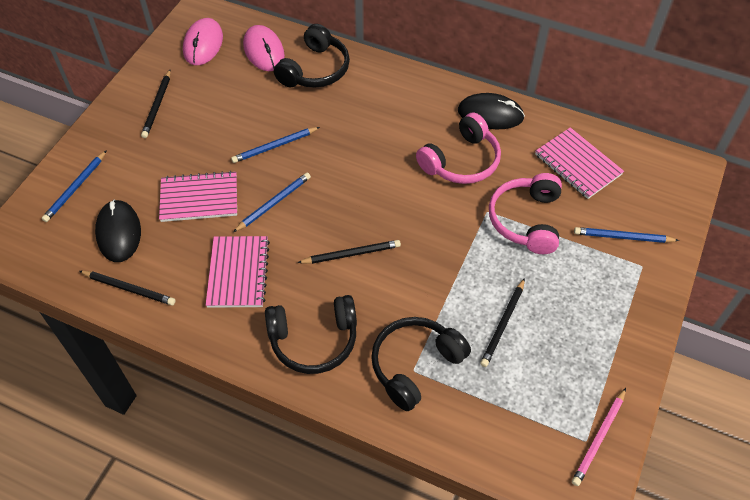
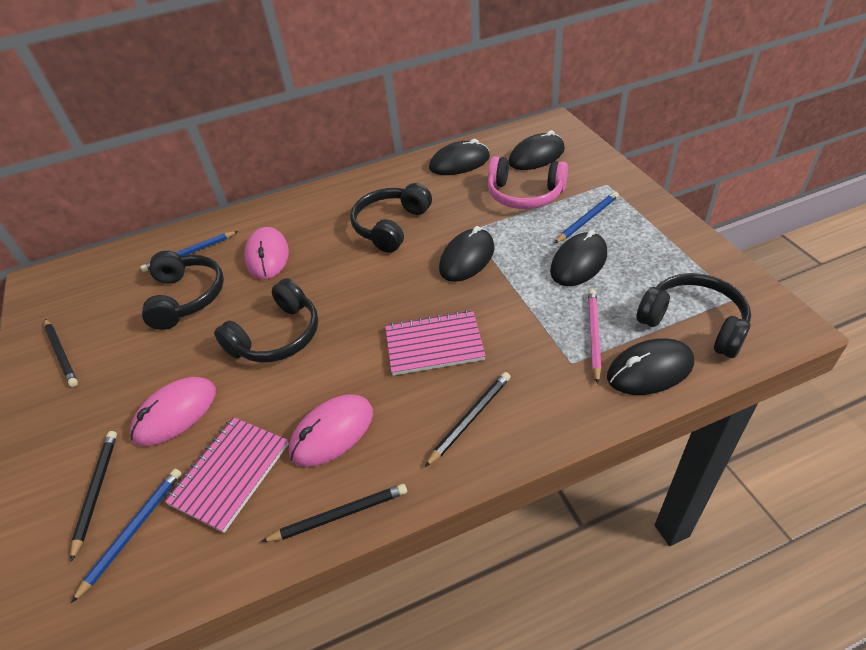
black headphones: [265,295,357,374] [274,24,350,88] [371,317,471,411] = 3 -> [142,251,224,330] [214,278,318,363] [350,183,432,253] [636,273,751,358] = 4
black mouse: [95,199,141,262] [458,93,525,129] = 2 -> [429,139,490,175] [439,226,495,282] [509,130,565,170] [550,230,607,286] [607,338,694,395] = 5
blue pencil: [42,150,107,222] [231,127,320,163] [233,172,311,232] [574,227,680,243] = 4 -> [71,469,182,603] [140,231,238,272] [554,191,619,244] = 3
pink headphones: [416,113,501,184] [489,173,562,254] = 2 -> [488,156,568,209] = 1
pink mouse: [183,18,223,65] [243,25,285,71] = 2 -> [130,377,216,446] [244,227,289,279] [289,394,373,467] = 3
pink notebook: [159,171,237,222] [206,236,270,308] [535,127,624,199] = 3 -> [164,417,289,533] [385,310,486,376] = 2

